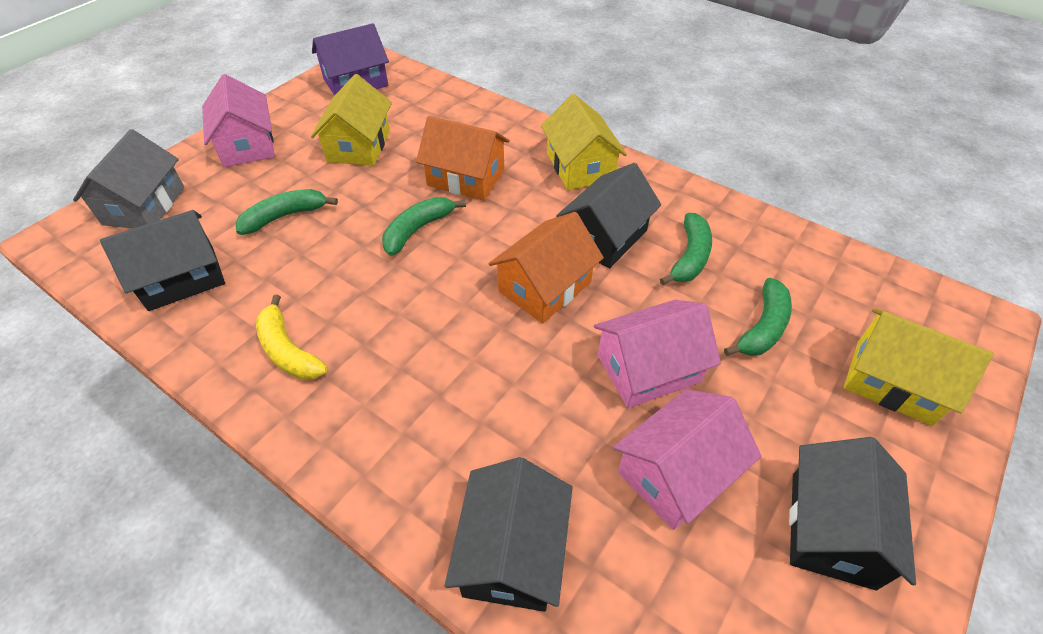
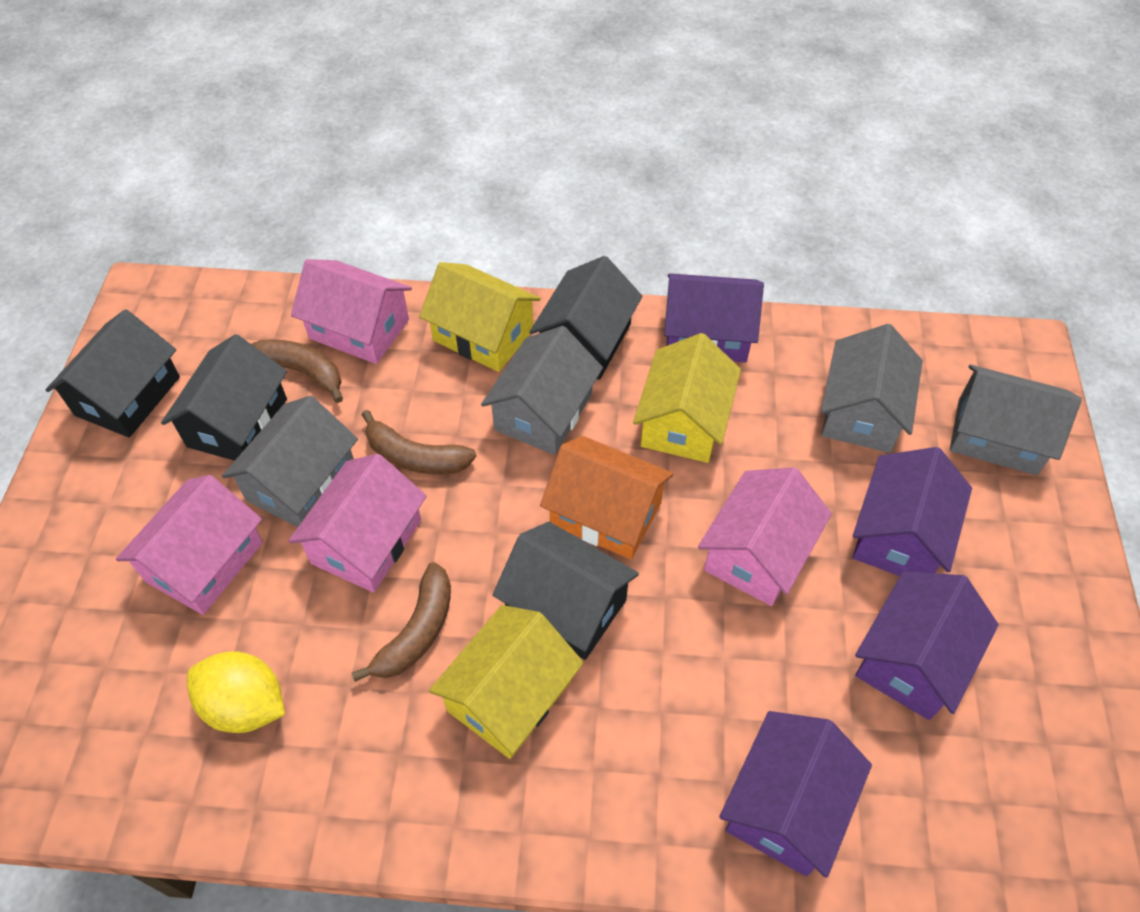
brown banana: none = 0 -> [252,339,343,403] [352,562,451,682] [362,410,476,474] = 3
green banana: [236,189,338,235] [382,197,466,256] [660,213,712,285] [724,278,792,356] = 4 -> none = 0
grey house: [73,129,184,228] = 1 -> [222,396,358,527] [481,326,603,455] [821,324,923,453] [950,365,1082,475] = 4
orange house: [416,116,510,201] [488,212,604,323] = 2 -> [540,436,674,560] = 1
pink house: [202,74,275,167] [594,300,721,408] [613,389,761,530] = 3 -> [116,475,263,615] [288,454,427,593] [291,259,412,364] [698,467,832,606] = 4
purple house: [312,23,389,96] = 1 -> [664,273,764,362] [719,711,872,878] [853,447,972,576] [855,571,999,720] = 4
yellow banana: [256,295,328,380] = 1 -> none = 0
yellow lemon: none = 0 -> [187,651,285,733] = 1

